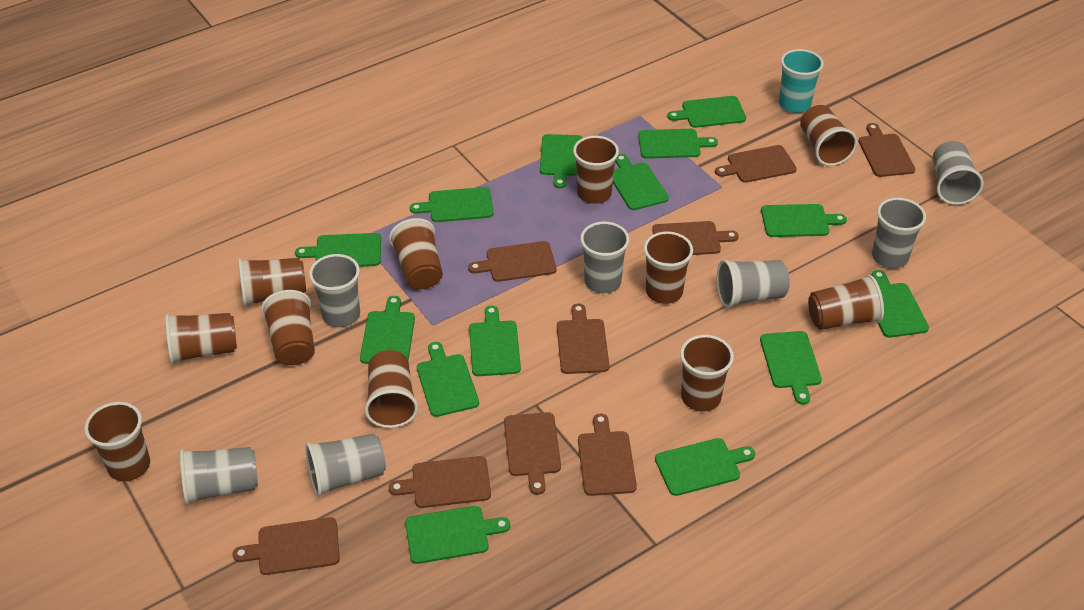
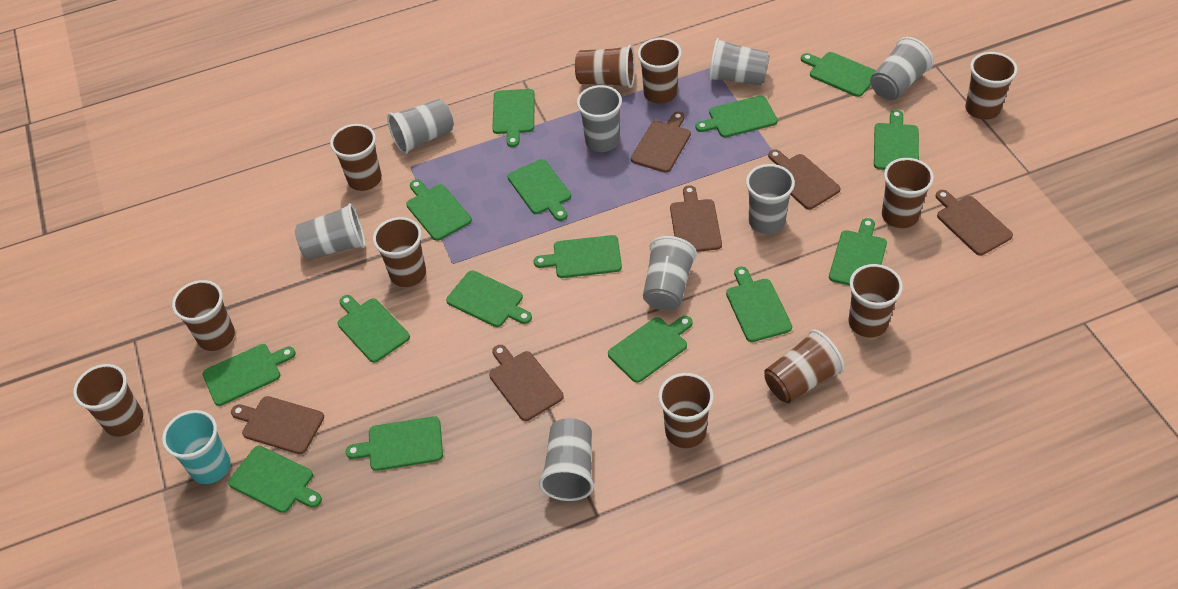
brown cutting board: [233,517,340,575] [389,456,491,508] [468,241,556,282] [504,412,561,495] [557,304,609,374] [578,414,637,496] [652,221,739,255] [715,145,797,183] [858,123,915,177] = 9 -> [231,396,324,454] [489,345,564,421] [631,112,691,173] [670,185,722,252] [768,149,841,210] [936,190,1013,255] = 6
green cutting board: [295,233,381,267] [360,296,415,364] [405,506,510,564] [410,187,494,222] [417,342,479,417] [469,306,521,376] [540,134,583,189] [613,154,669,210] [638,129,718,159] [655,438,755,496] [667,96,746,128] [760,331,822,405] [761,204,847,237] [872,270,929,338] = 14 -> [202,344,296,406] [228,446,322,513] [338,295,410,363] [346,416,443,471] [406,180,472,241] [446,271,532,327] [492,89,535,147] [508,159,571,221] [534,235,622,278] [608,316,693,383] [695,95,778,138] [726,267,792,342] [801,52,876,97] [829,218,887,286] [874,110,919,170] = 15
grey cup: [180,447,258,505] [305,433,386,497] [309,254,360,327] [580,221,629,293] [717,260,790,308] [872,198,926,268] [933,141,983,205] = 7 -> [295,203,365,259] [387,99,454,154] [539,418,594,501] [577,85,622,152] [643,236,697,310] [709,38,770,85] [746,164,795,234] [870,37,934,100] = 8

